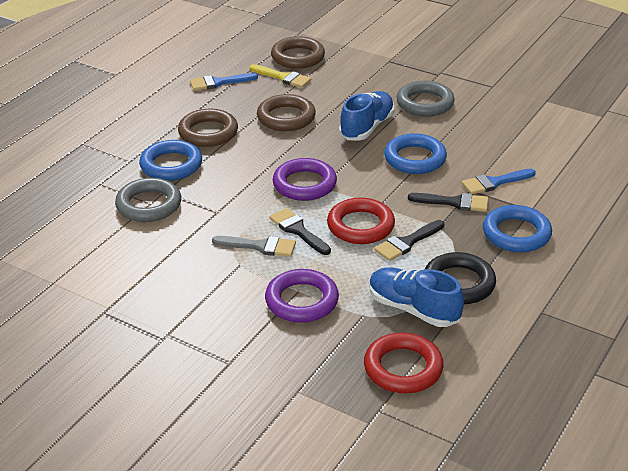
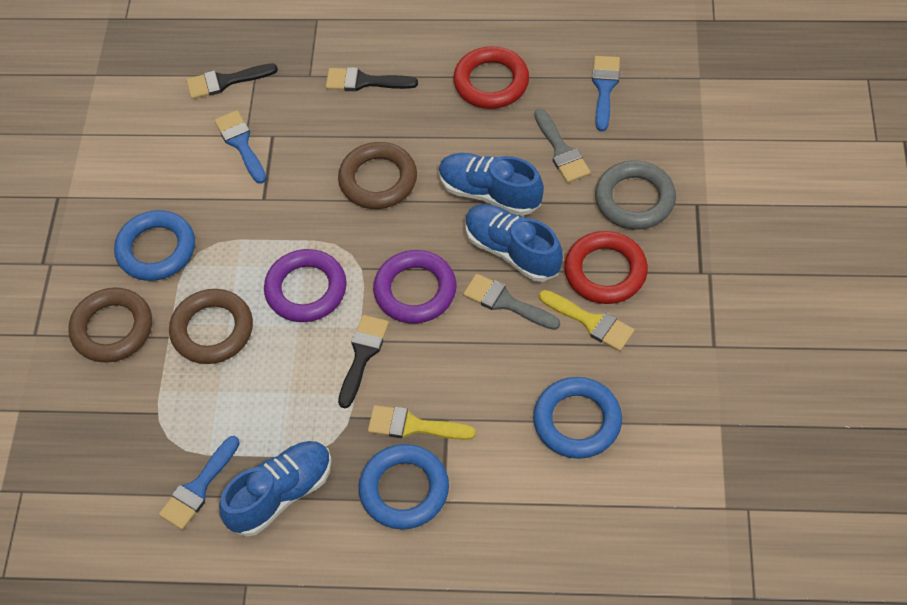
black ring: [425,252,496,304] = 1 -> none = 0
blue brush: [190,73,258,91] [461,169,536,195] = 2 -> [159,436,240,530] [214,110,266,184] [592,56,620,131] = 3
blue shoe: [339,91,394,141] [369,267,464,327] = 2 -> [219,441,332,536] [439,153,544,216] [465,204,563,282] = 3
grey brush: [212,236,296,257] = 1 -> [463,274,560,330] [534,108,591,183] = 2
grey ring: [115,178,181,222] [396,81,455,117] = 2 -> [595,160,676,230] = 1
yellow brush: [250,64,311,88] = 1 -> [368,405,476,440] [539,290,635,351] = 2

